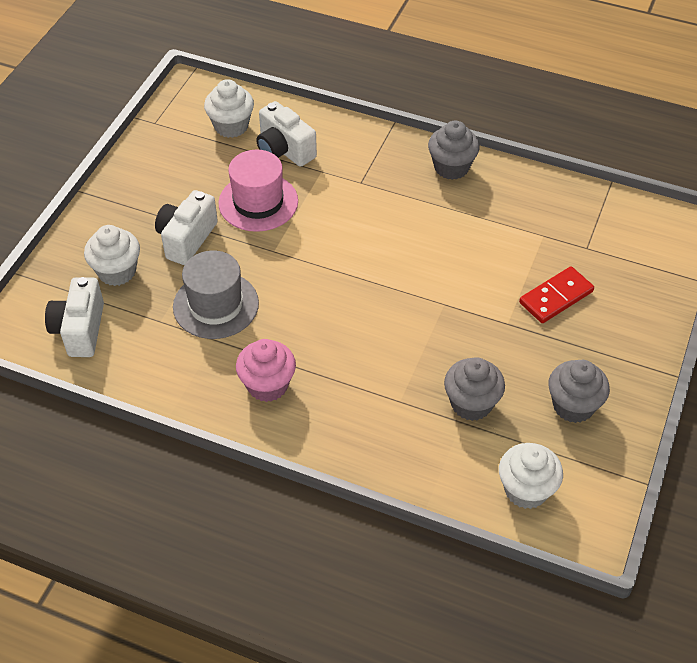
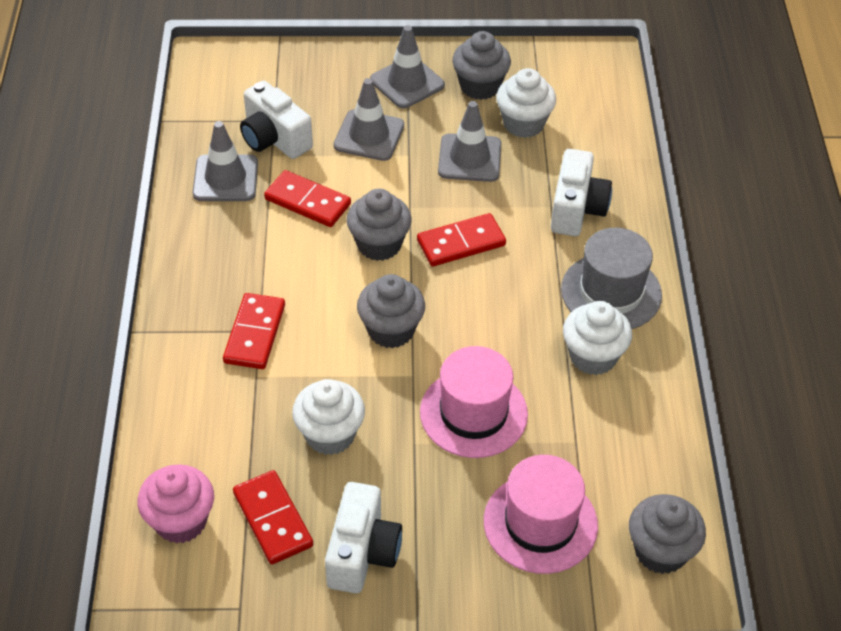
grey cupcake: [428,121,480,180] [444,357,505,421] [548,360,610,423] = 3 -> [347,189,412,261] [357,274,425,348] [452,31,511,100] [629,494,706,574] = 4
grey traffic cone: none = 0 -> [193,121,258,201] [333,78,404,161] [370,25,445,108] [438,101,501,182] = 4
pink hat: [218,150,298,232] = 1 -> [420,346,528,458] [484,455,598,574] = 2
red domino: [519,266,594,323] = 1 -> [223,293,285,369] [233,470,313,564] [264,170,351,227] [417,213,506,267] = 4

